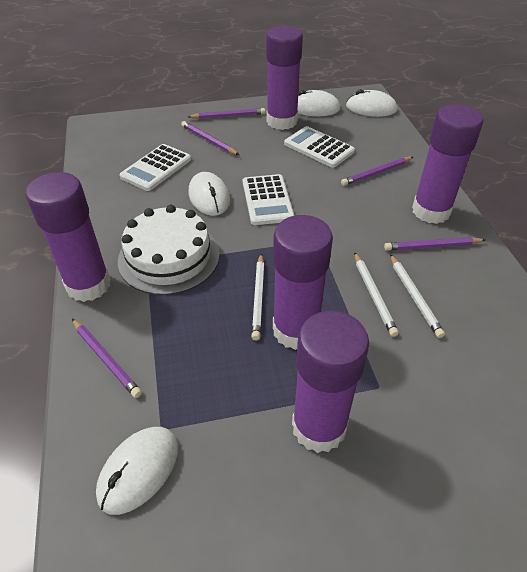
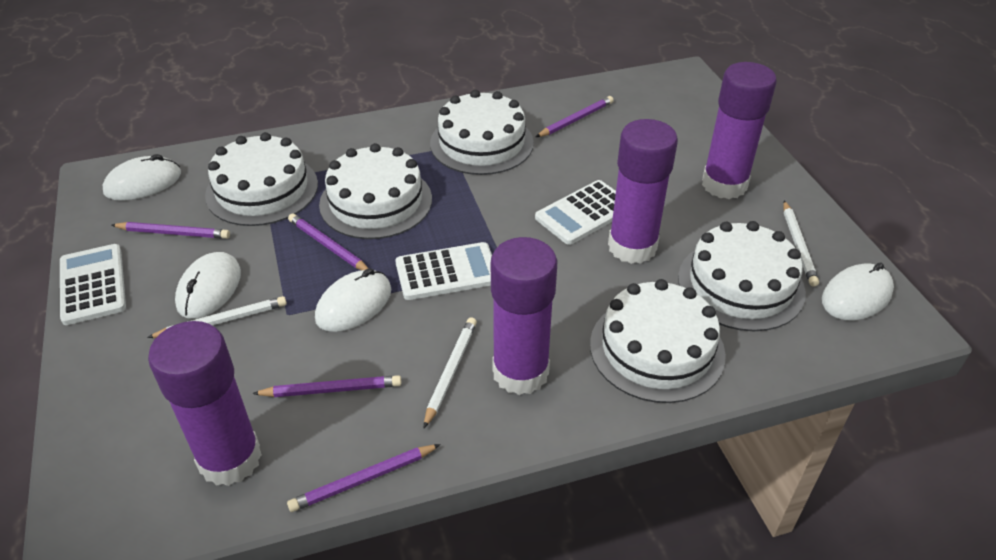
purple glue stick: [26,172,110,302] [266,26,303,130] [273,215,333,350] [292,311,369,453] [412,104,483,224] = 5 -> [148,321,262,486] [491,237,557,395] [608,119,678,264] [702,62,777,199] = 4
white cake: [118,205,219,295] = 1 -> [205,132,318,226] [319,143,432,239] [430,90,534,175] [590,279,726,403] [678,221,806,331] = 5

